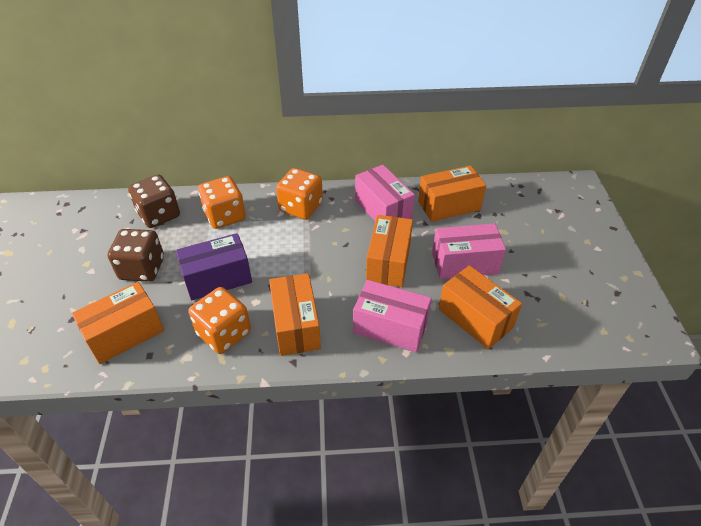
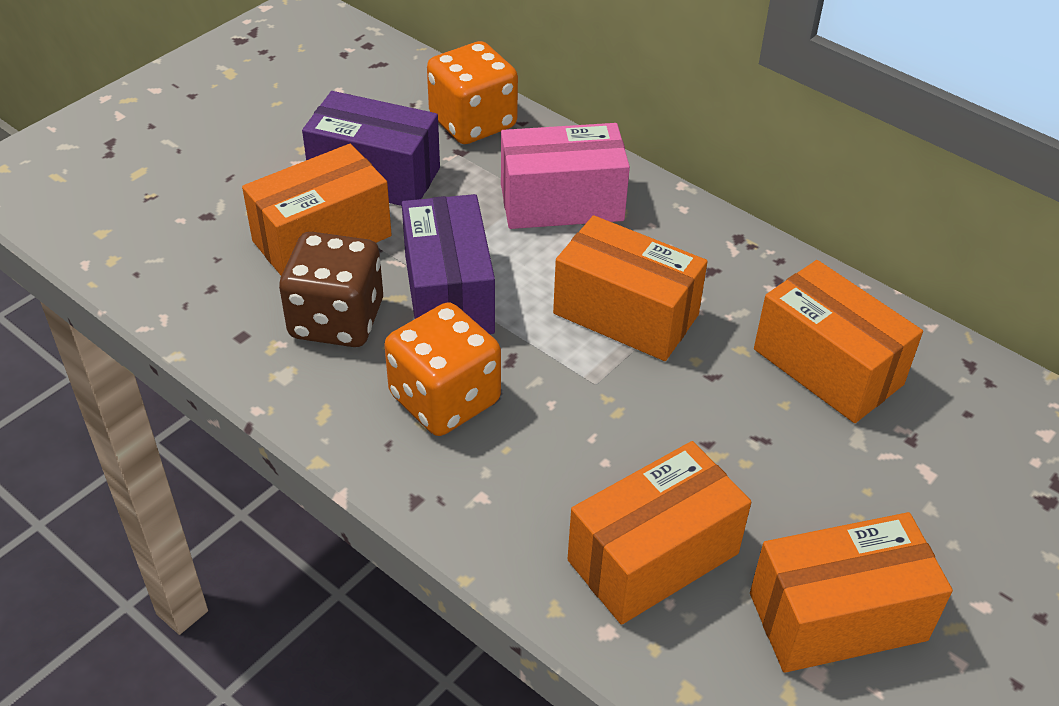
brown dice: [108,229,164,282] [128,174,180,228] = 2 -> [279,232,383,347] = 1
orange dice: [188,287,251,354] [198,176,246,229] [276,168,323,220] = 3 -> [384,302,501,436] [427,41,518,144] = 2
pink box: [353,280,432,352] [355,165,415,221] [432,223,506,279] = 3 -> [501,123,630,229] = 1
purple box: [176,233,252,300] = 1 -> [302,91,440,206] [402,194,495,334] = 2

